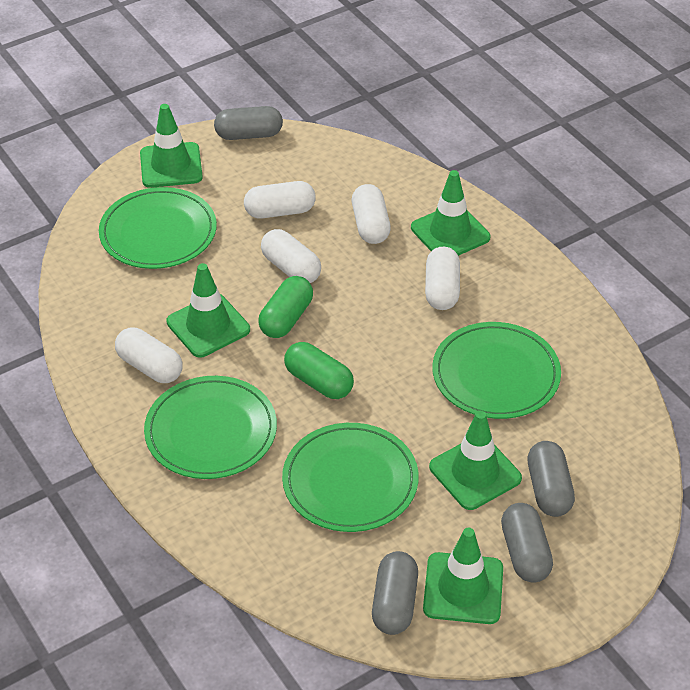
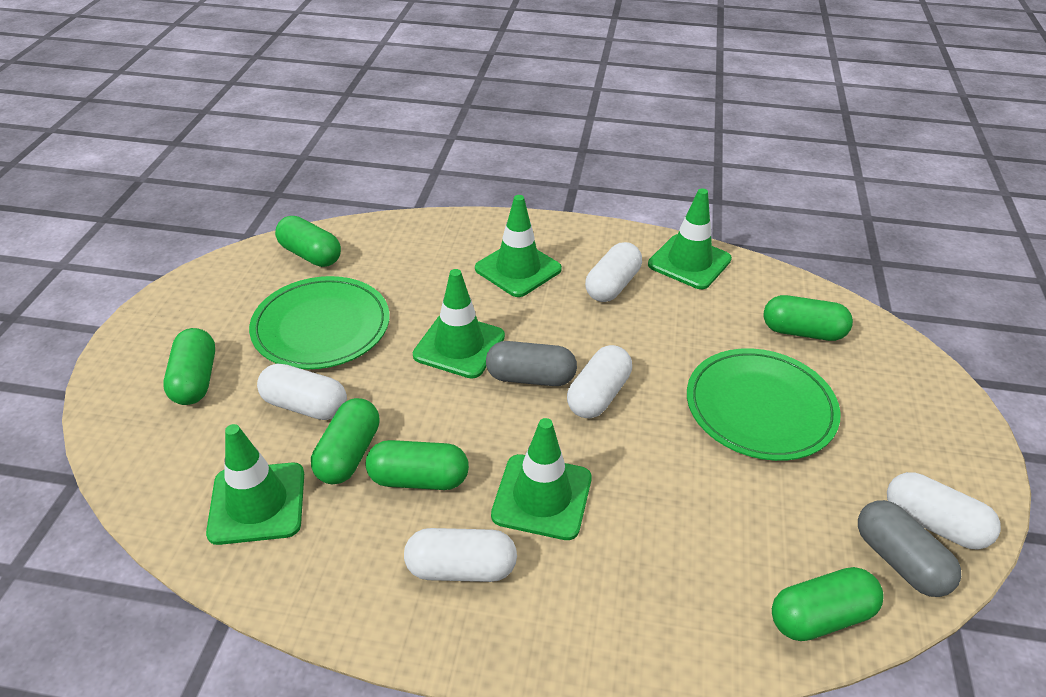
green capsule: [258,276,313,338] [284,342,354,399] = 2 -> [163,328,215,405] [275,216,341,267] [311,398,380,484] [366,440,469,490] [763,295,853,341] [772,567,884,641] = 6
green plate: [99,187,217,269] [144,376,277,479] [282,423,419,532] [432,322,561,419] = 4 -> [249,276,390,369] [687,348,841,461] = 2
grey capsule: [214,106,283,140] [372,551,418,635] [501,503,553,583] [527,441,575,517] = 4 -> [486,341,577,386] [858,500,961,597] = 2

